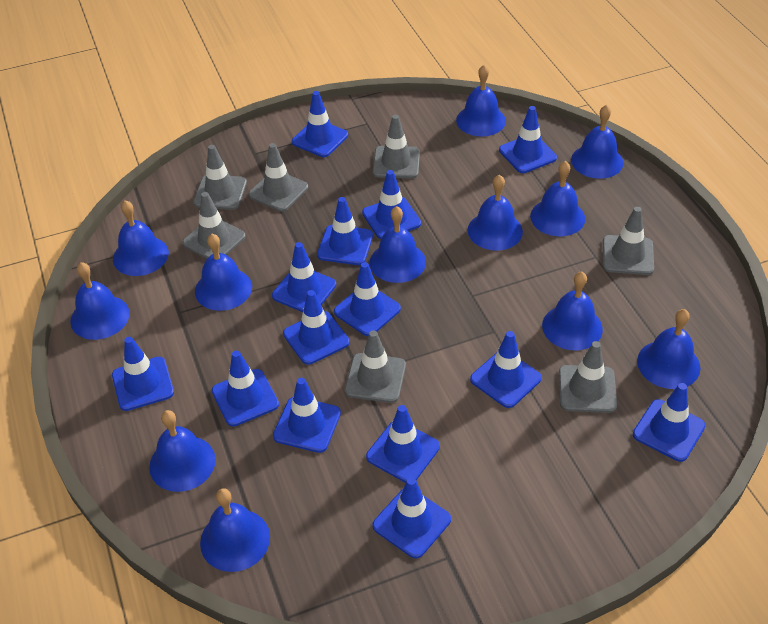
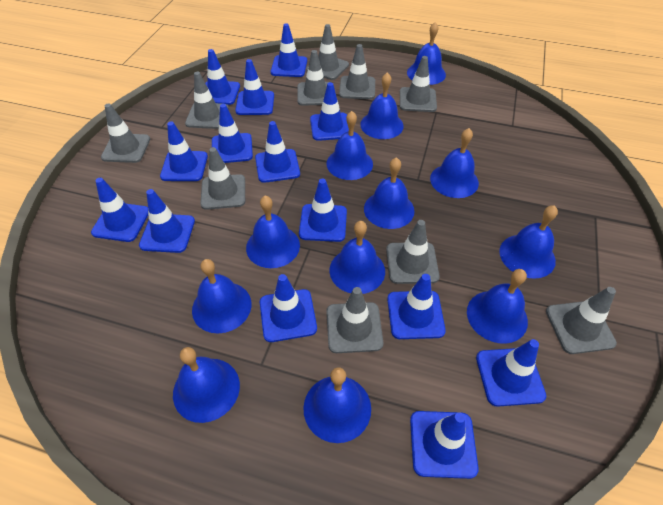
grey traffic cone: [183,192,246,259] [193,145,247,210] [249,143,308,212] [345,330,406,403] [373,115,420,178] [559,341,617,413] [603,207,654,275] = 7 -> [101,103,150,163] [185,72,229,129] [200,147,245,210] [298,50,329,106] [306,24,349,80] [326,287,383,353] [339,44,375,99] [386,220,439,284] [400,56,437,112] [546,287,617,354] = 10

